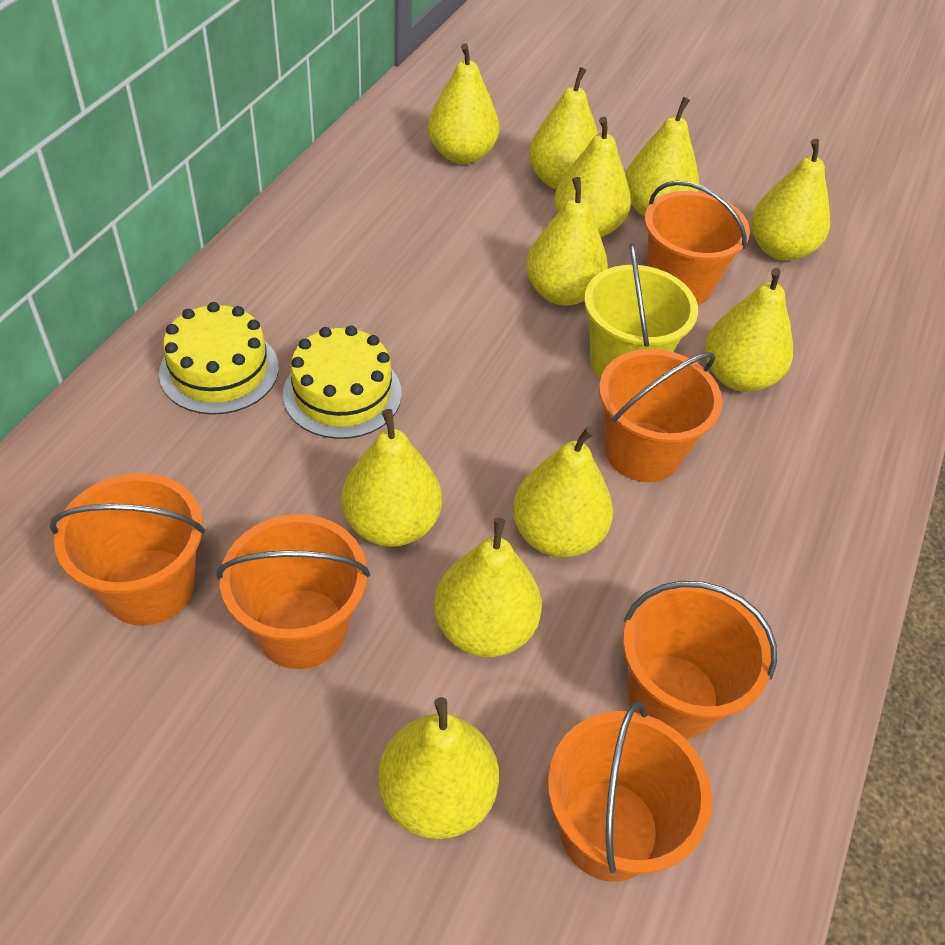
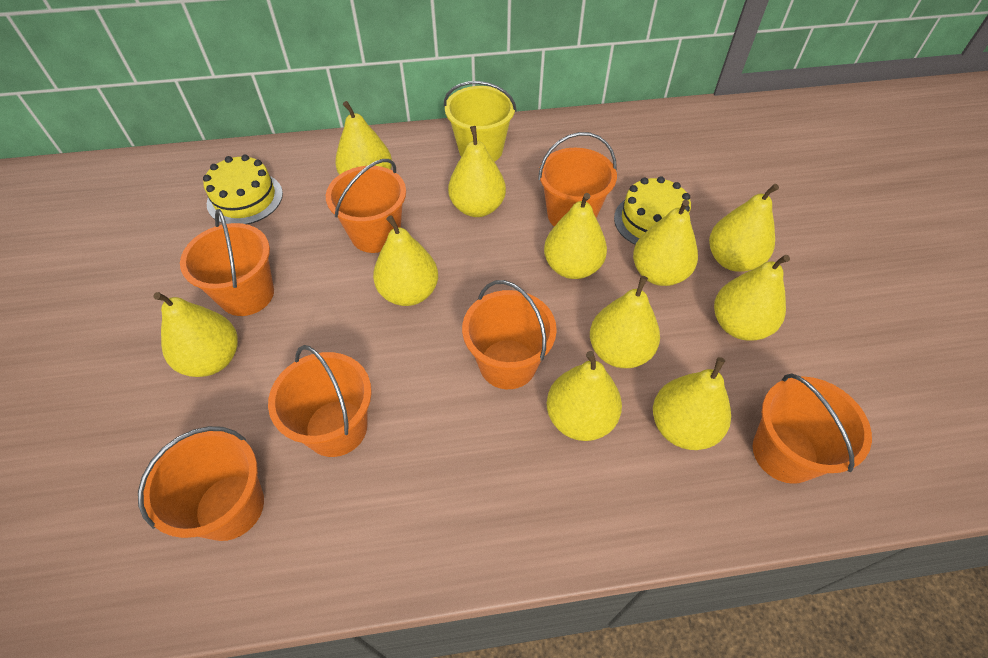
orange bucket: [50,473,205,626] [217,514,370,669] [548,701,712,882] [599,349,722,482] [623,581,777,740] [645,181,750,305] = 6 -> [138,426,264,541] [180,209,274,316] [268,345,372,457] [326,159,406,253] [462,280,557,389] [538,132,617,227] [753,373,872,484] = 7

